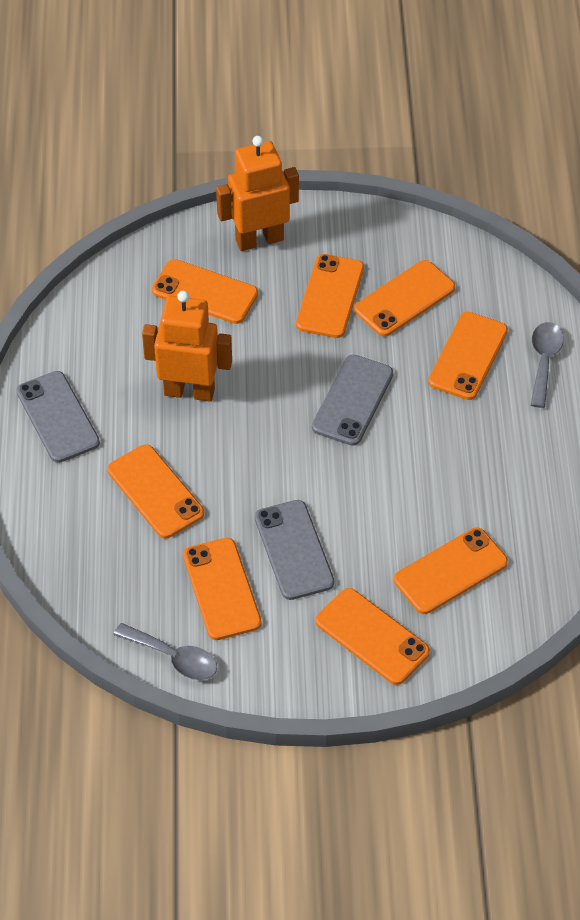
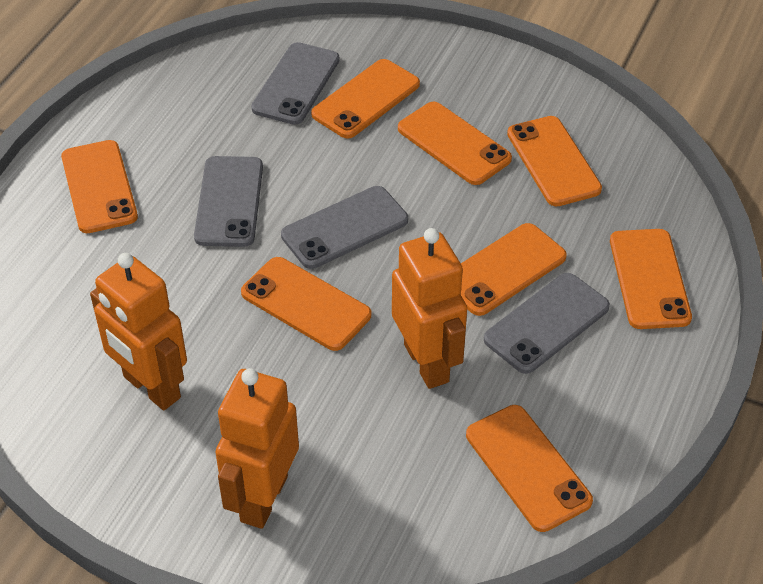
grey phone: [16,371,100,463] [255,500,334,600] [312,355,393,446] = 3 -> [194,156,263,247] [251,42,340,125] [281,186,408,269] [484,273,610,374] = 4
grey spoon: [114,623,217,680] [531,322,564,408] = 2 -> none = 0
orange robot: [142,291,232,402] [216,136,299,251] = 2 -> [90,253,187,410] [215,368,299,529] [392,228,467,389] = 3

